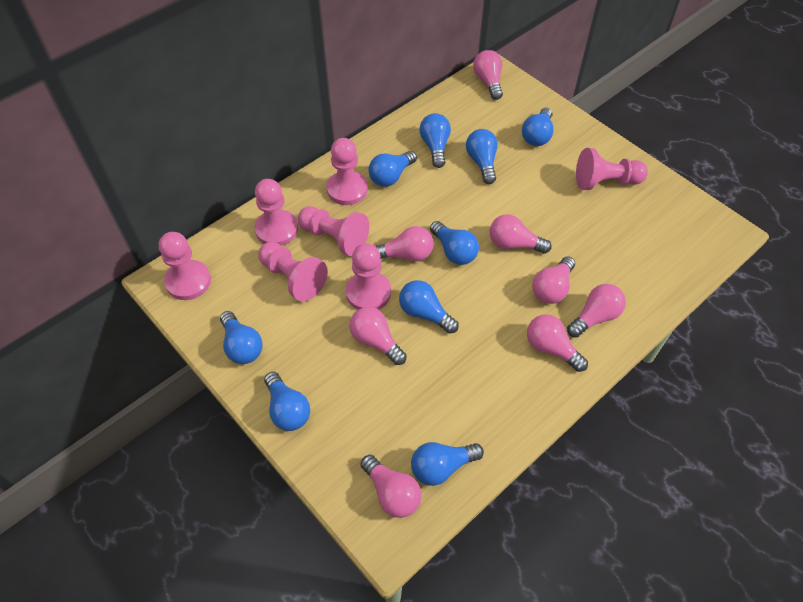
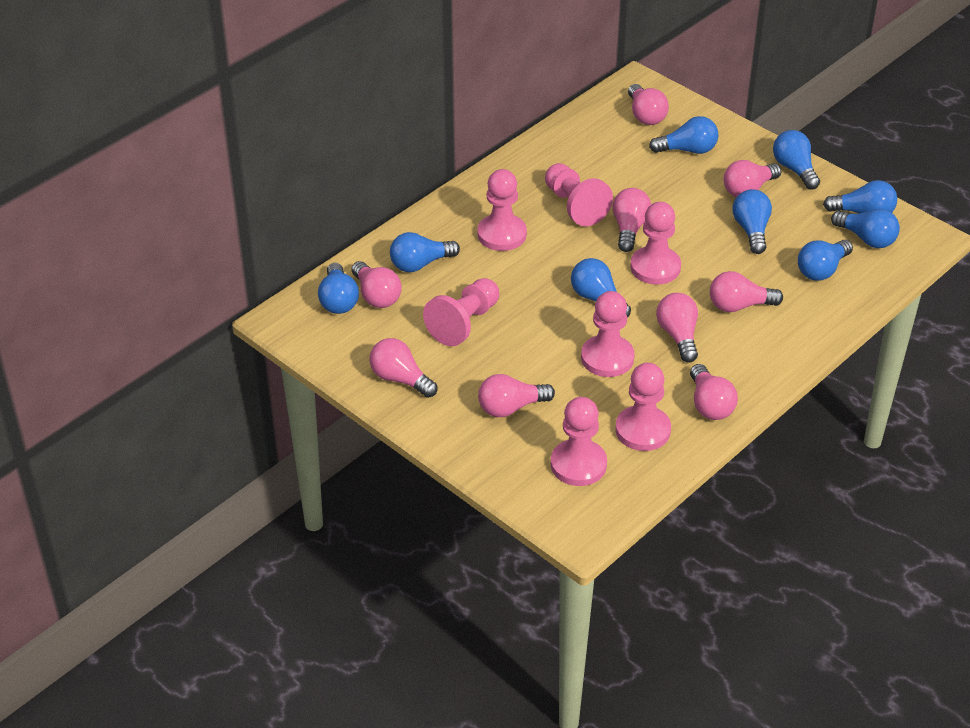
pink light bulb: [349,307,407,365] [360,455,422,518] [375,226,434,261] [473,50,503,100] [490,214,552,253] [527,314,588,372] [532,256,575,304] [567,284,626,338] = 8 -> [352,261,402,308] [369,338,437,398] [478,374,555,417] [612,188,651,252] [628,84,669,125] [656,293,698,363] [690,364,738,420] [710,271,783,312] [724,160,781,197] = 9

